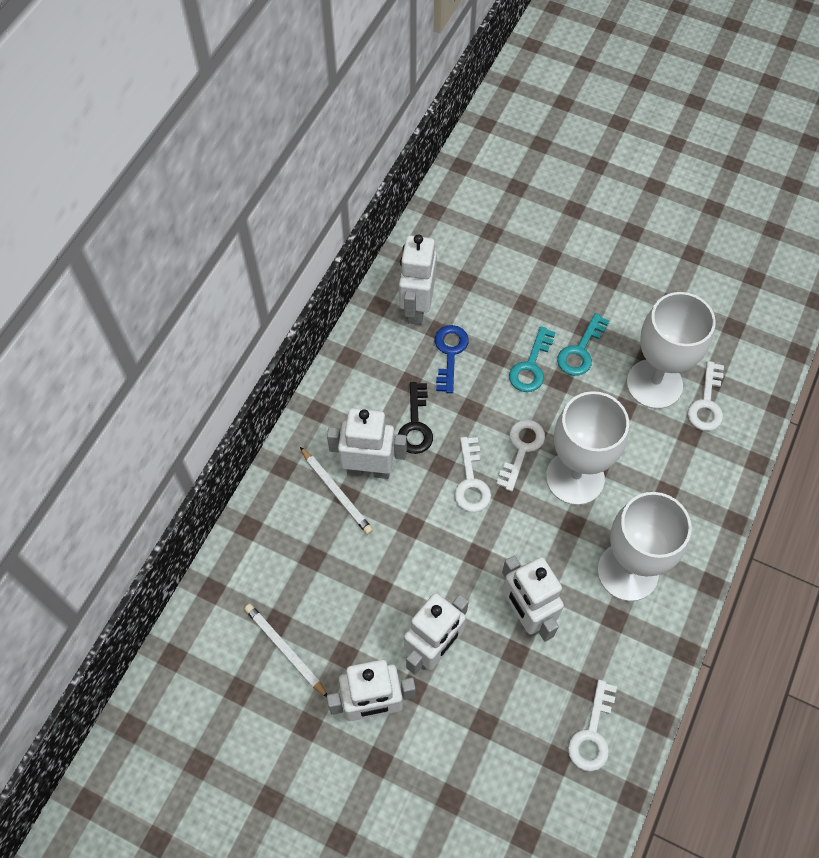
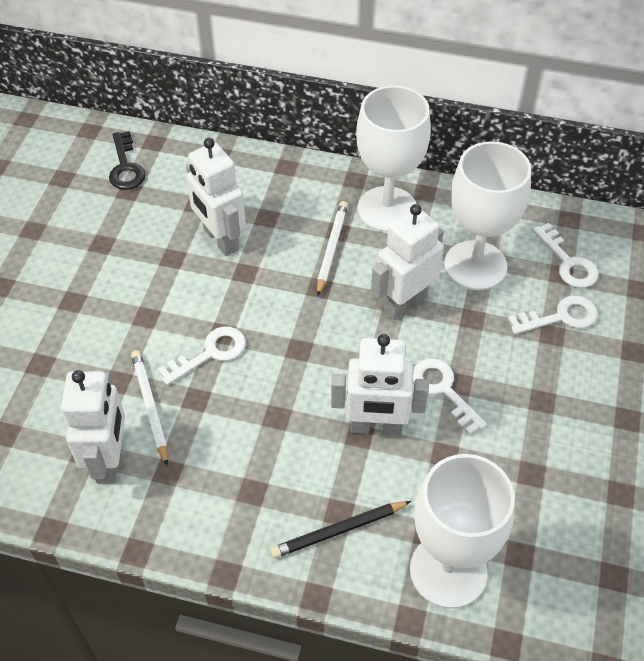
black pencil: none = 0 -> [270,501,411,558] = 1
blue key: [435,325,469,393] = 1 -> none = 0
turquoise key: [509,326,556,392] [557,313,609,376] = 2 -> none = 0
white robot: [327,408,407,479] [327,660,416,721] [399,234,437,325] [404,593,469,675] [502,555,564,642] = 5 -> [61,370,125,484] [186,138,246,256] [331,334,429,436] [371,204,444,320] = 4

